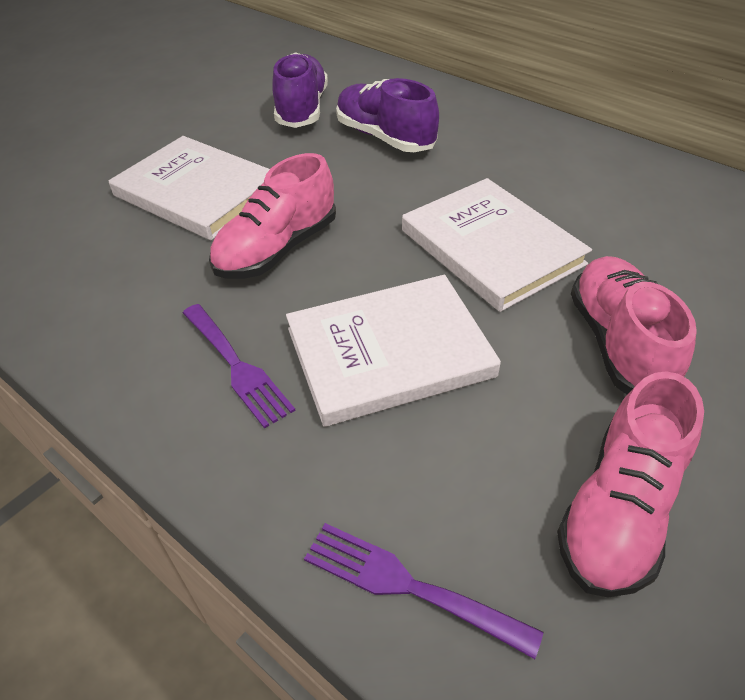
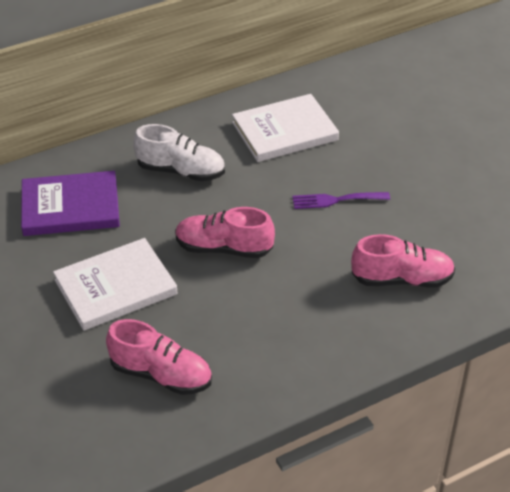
purple book: none = 0 -> [21,171,120,236] = 1
purple fork: [183,304,295,429] [304,523,543,659] = 2 -> [292,192,390,209] = 1
purple shoe: [272,52,328,128] [336,78,439,152] = 2 -> none = 0
white book: [109,136,270,240] [286,275,501,427] [402,178,592,312] = 3 -> [53,238,178,331] [232,94,339,162] = 2
white shoe: none = 0 -> [133,124,225,181] = 1

